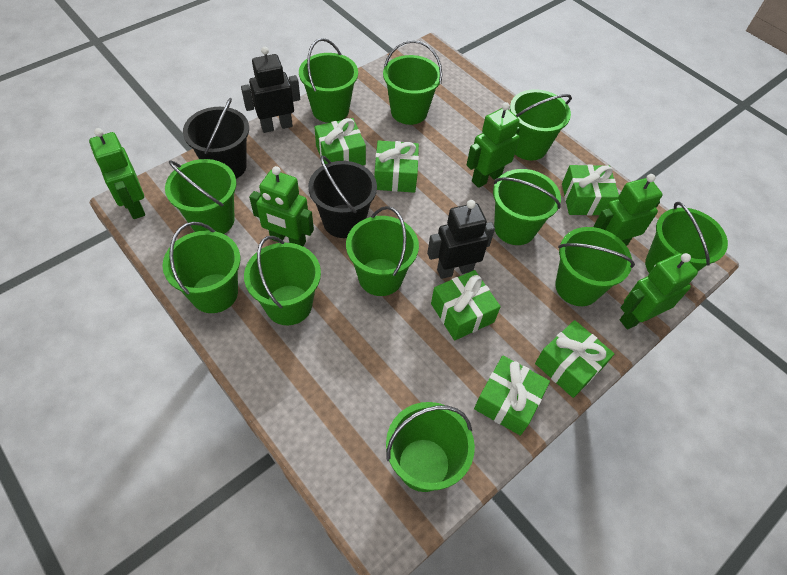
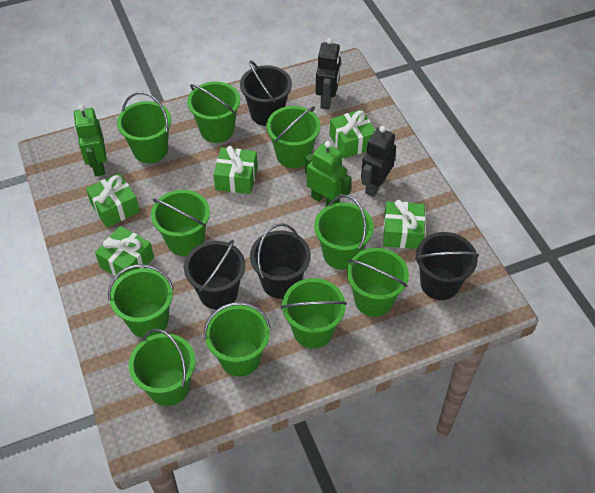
black bucket: [183,98,249,179] [308,156,377,238] = 2 -> [184,240,245,309] [240,60,292,126] [250,223,311,299] [415,232,479,300] = 4
green bucket: [162,222,240,313] [165,159,236,234] [244,236,321,325] [299,38,358,123] [346,206,419,296] [383,40,442,125] [386,402,475,492] [493,169,561,245] [510,89,572,160] [555,227,635,306] [645,202,728,273] = 11 -> [108,264,174,338] [117,92,171,163] [129,329,196,406] [151,190,210,256] [187,82,240,143] [204,302,271,377] [266,106,320,168] [281,278,347,349] [314,195,374,270] [347,248,409,317] = 10
green gift: [314,118,366,165] [375,140,419,193] [431,270,501,341] [474,356,550,436] [535,320,615,398] [562,165,619,216] = 6 -> [86,173,140,228] [95,226,154,278] [213,146,257,194] [330,109,375,158] [383,200,425,249] = 5
green robot: [89,128,145,219] [249,166,314,246] [466,102,520,188] [593,174,662,246] [620,253,698,330] = 5 -> [74,105,107,176] [305,141,351,206] = 2

